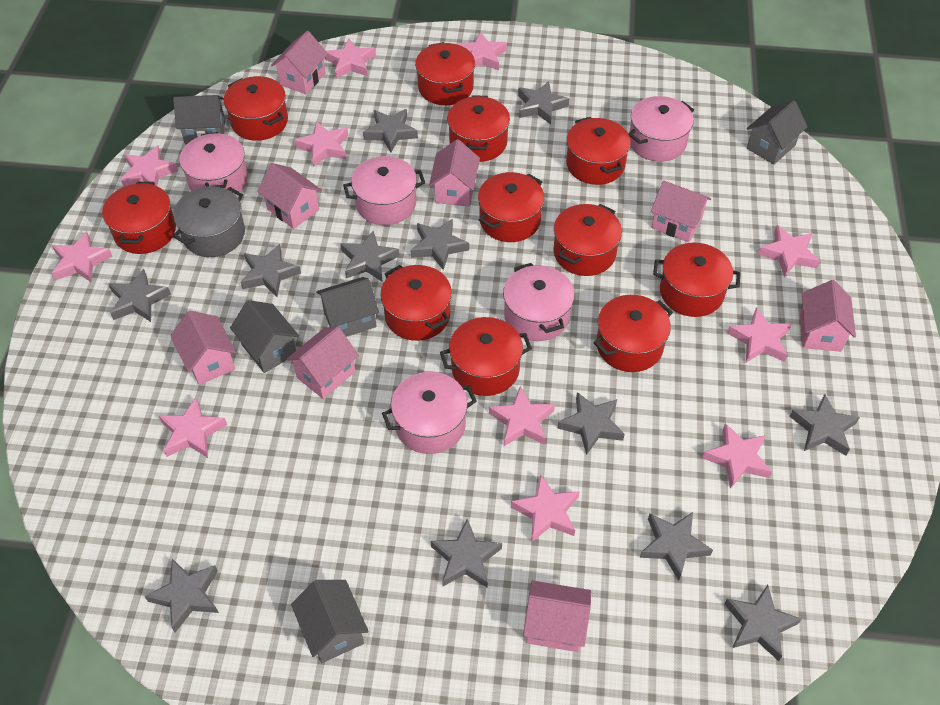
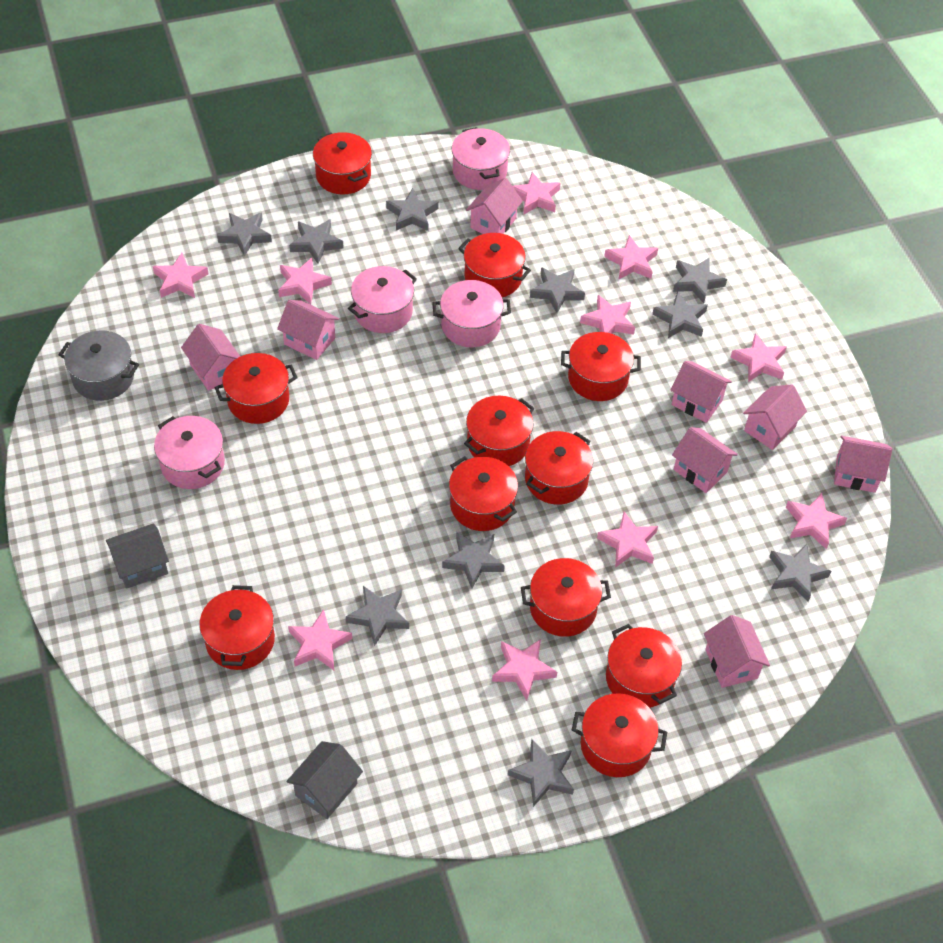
grey house: [173,95,225,145] [230,300,299,373] [291,580,369,663] [316,277,379,337] [747,100,808,165] = 5 -> [106,523,169,589] [286,741,363,819] = 2
grey star: [109,269,171,322] [145,559,219,632] [241,244,301,297] [340,231,399,281] [363,109,418,152] [411,219,469,270] [431,519,502,588] [518,81,569,125] [557,392,625,455] [640,512,713,581] [725,585,802,661] [789,394,860,456] = 12 -> [217,212,272,257] [289,219,344,264] [346,586,409,646] [386,188,439,231] [442,532,505,589] [508,739,574,807] [530,267,585,313] [652,291,708,338] [673,258,727,303] [769,544,831,602] = 10
pink pot: [180,132,248,195] [343,156,425,225] [382,372,477,454] [503,263,575,341] [628,96,694,162] = 5 -> [154,416,225,489] [348,266,417,333] [432,280,511,347] [452,127,510,190] = 4
pink star: [52,231,113,283] [121,145,178,187] [159,397,227,458] [294,121,348,167] [325,39,376,79] [457,32,507,70] [489,386,555,446] [511,474,580,542] [702,423,772,489] [727,307,792,362] [758,225,820,277] = 11 -> [153,253,209,298] [278,258,332,305] [288,609,352,670] [492,639,557,701] [513,172,560,215] [580,295,635,335] [597,512,658,568] [604,235,658,280] [730,333,787,382] [786,493,847,549] = 10

